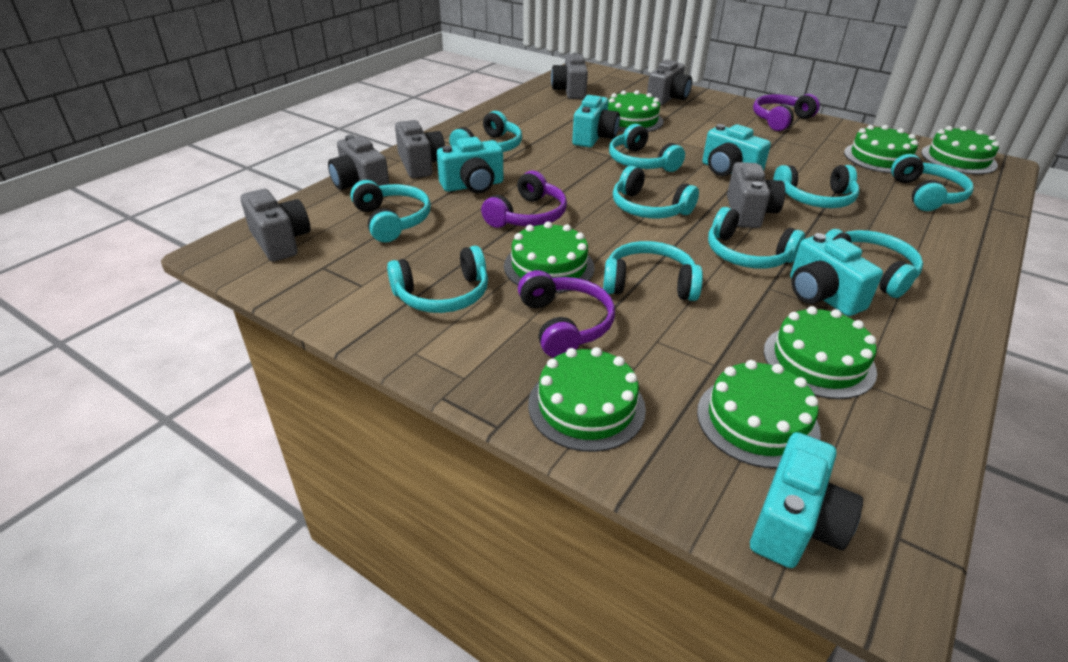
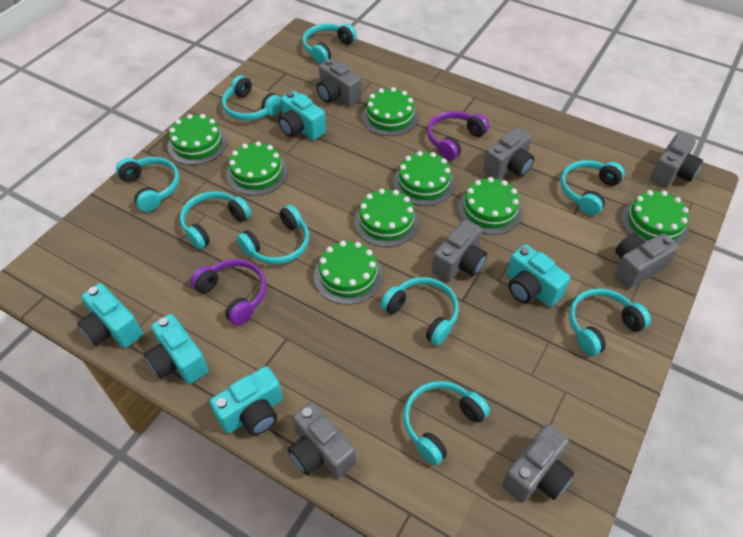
green cake: [504,221,594,293] [528,347,646,452] [608,90,663,132] [697,360,821,469] [764,306,877,399] [844,125,918,173] [921,126,1000,174] = 7 -> [167,114,227,165] [226,141,287,196] [314,241,383,305] [354,189,419,247] [362,87,418,136] [393,151,455,206] [458,177,522,235] [621,190,689,245] = 8
grey camera: [240,189,311,262] [328,135,389,190] [395,120,445,178] [551,53,588,99] [647,59,692,105] [727,162,785,228] = 6 -> [288,402,356,479] [317,59,362,106] [432,220,487,282] [483,127,534,179] [502,424,574,503] [614,233,679,289] [650,133,703,187] = 7
purple headphones: [481,170,567,228] [518,270,615,358] [753,94,820,131] = 3 -> [191,259,266,326] [427,111,489,160] = 2
turquoise headphones: [351,180,431,242] [387,246,488,313] [449,111,522,152] [603,241,703,301] [609,124,685,172] [613,166,699,218] [708,207,805,269] [773,165,859,208] [825,229,923,298] [891,154,974,211] = 10 -> [116,157,179,212] [180,191,251,250] [222,75,282,121] [237,205,309,265] [302,24,357,64] [381,277,459,346] [403,381,490,465] [560,160,625,216] [569,288,651,356] = 9

